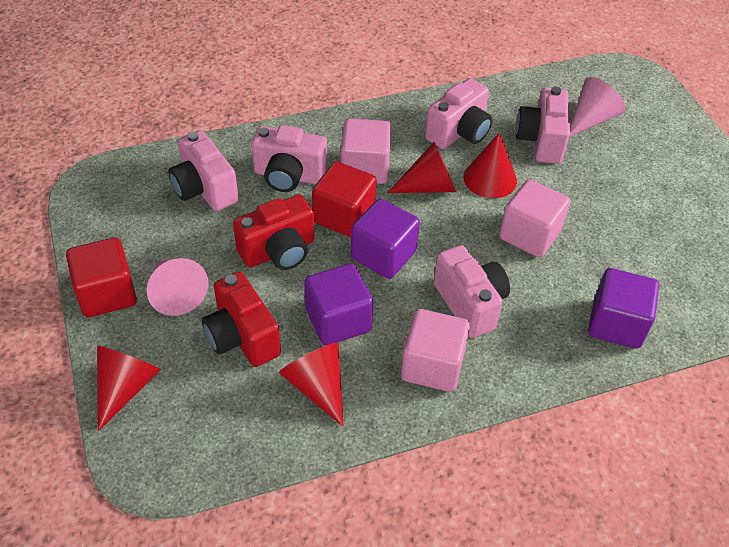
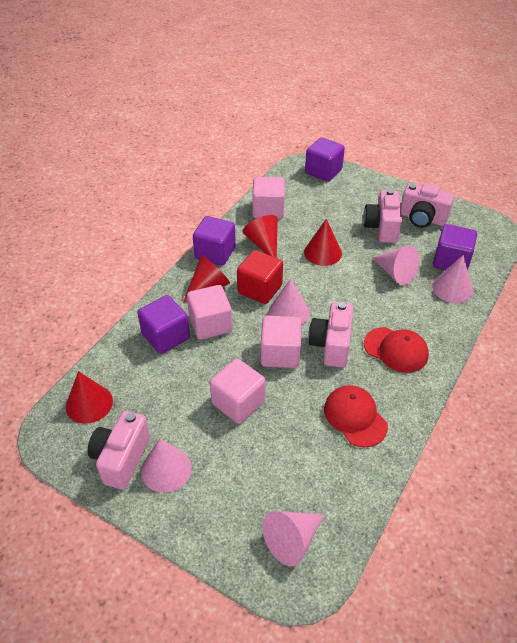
pink camera: [168,131,239,211] [252,125,327,192] [425,78,493,149] [433,245,510,338] [516,86,570,164] = 5 -> [88,411,150,490] [308,302,353,368] [363,189,402,243] [401,183,454,228] = 4
pink cone: [147,258,208,316] [569,77,626,137] = 2 -> [141,439,192,492] [263,511,324,566] [268,279,310,325] [373,245,420,285] [432,255,473,303] = 5
pink cube: [341,118,392,184] [401,309,470,392] [499,180,570,257] = 3 -> [187,285,232,340] [210,359,266,424] [252,177,285,219] [261,316,302,368] = 4
purple cube: [304,263,373,346] [351,199,420,279] [588,268,659,349] = 3 -> [137,295,190,354] [193,216,236,265] [305,137,345,182] [433,224,477,270] = 4
red camera: [202,272,281,367] [233,194,314,270] = 2 -> none = 0
red cap: none = 0 -> [324,385,388,447] [364,327,429,373] = 2
red cube: [66,237,137,317] [312,162,377,237] = 2 -> [237,250,283,304] = 1

